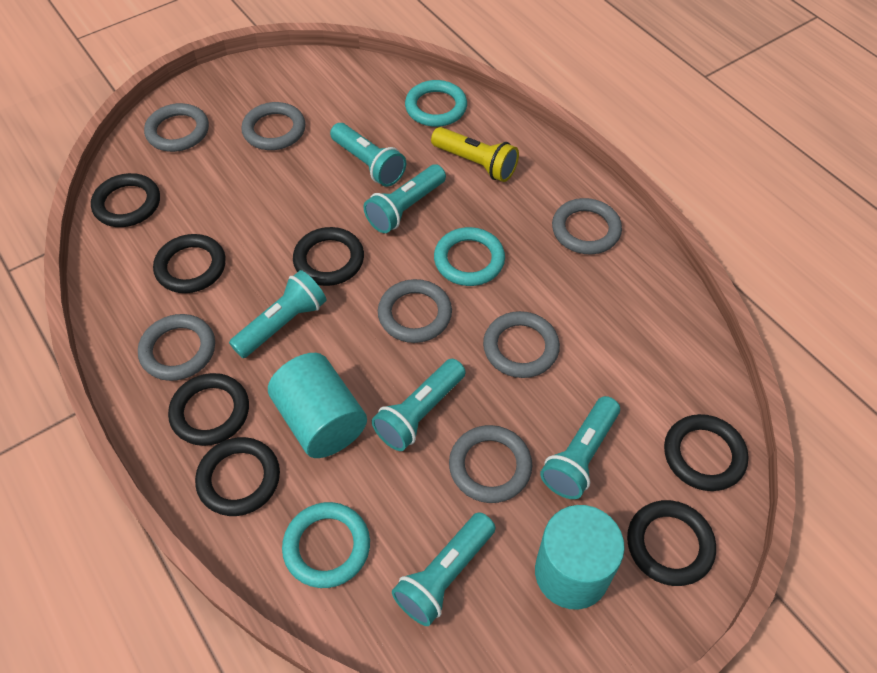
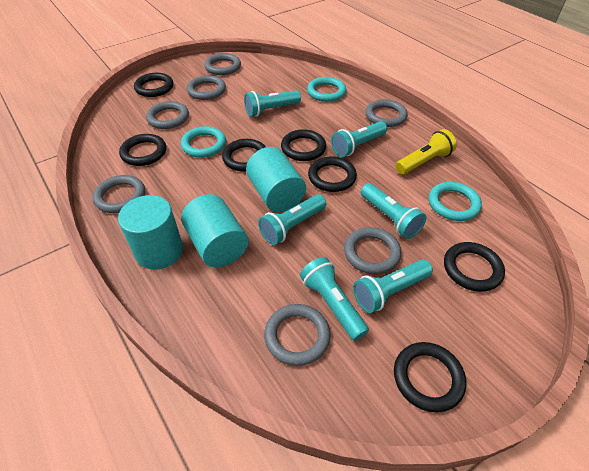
turquoise cylinder: [268,353,367,458] [535,505,625,610] = 2 -> [118,195,183,270] [181,194,249,267] [246,147,306,212] = 3

